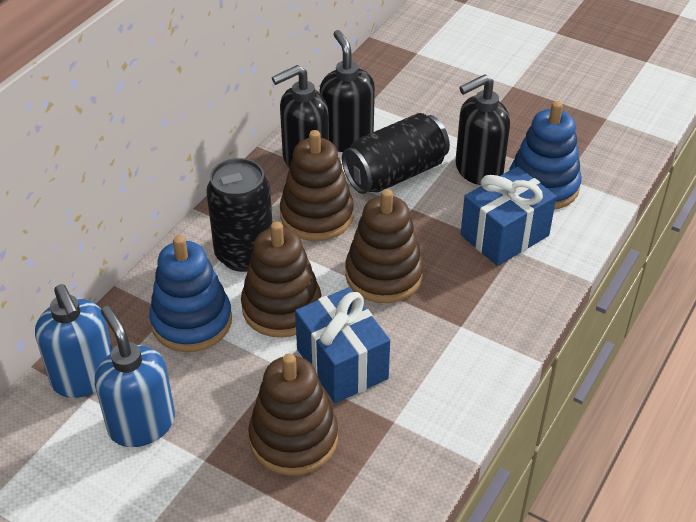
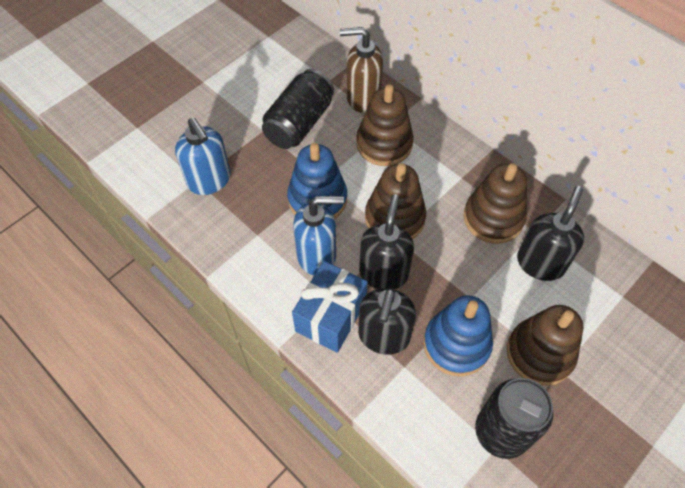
blue gift: [295,287,390,403] [461,167,557,266] = 2 -> [292,261,368,353] = 1
brown soap dispenser: none = 0 -> [340,27,383,113] = 1

